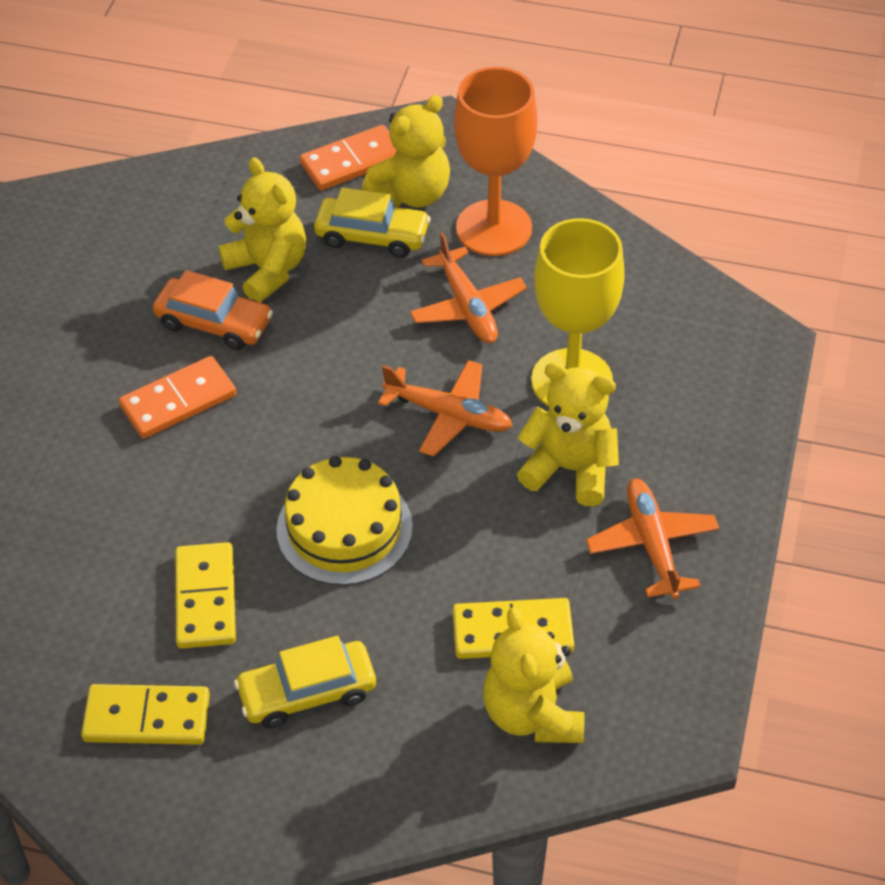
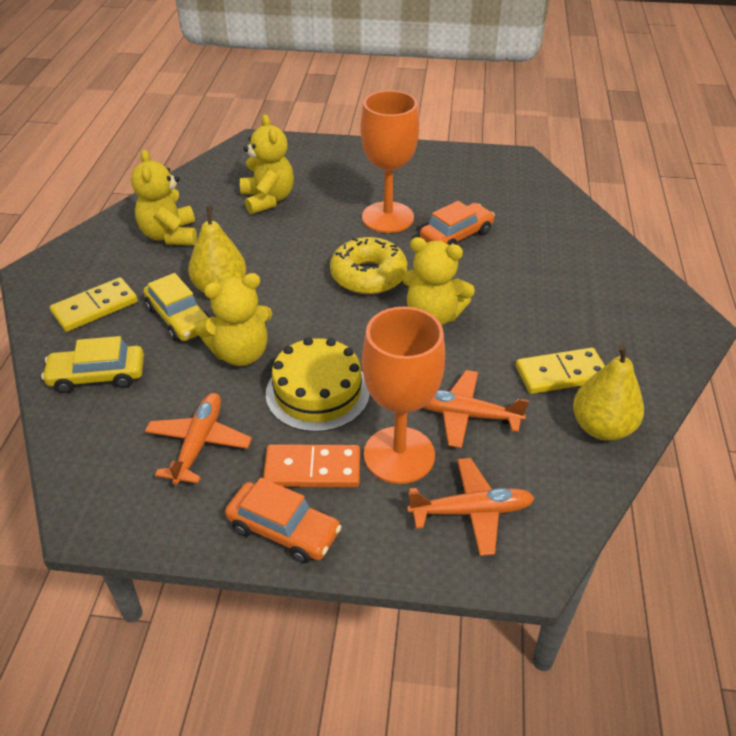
orange car: [153,270,273,350] = 1 -> [225,478,342,563] [420,201,495,245] = 2
orange domino: [119,356,236,439] [300,125,397,190] = 2 -> [263,444,360,487] = 1
orange goblet: [454,67,538,256] = 1 -> [360,90,419,233] [362,307,445,484] = 2
yellow domino: [81,684,210,745] [175,542,236,649] [453,598,574,659] = 3 -> [50,277,138,332] [516,348,605,394] = 2
yellow donut: none = 0 -> [330,237,407,295] = 1
yellow goblet: [531,218,625,406] = 1 -> none = 0
yellow pear: none = 0 -> [188,206,246,293] [573,345,644,441] = 2

